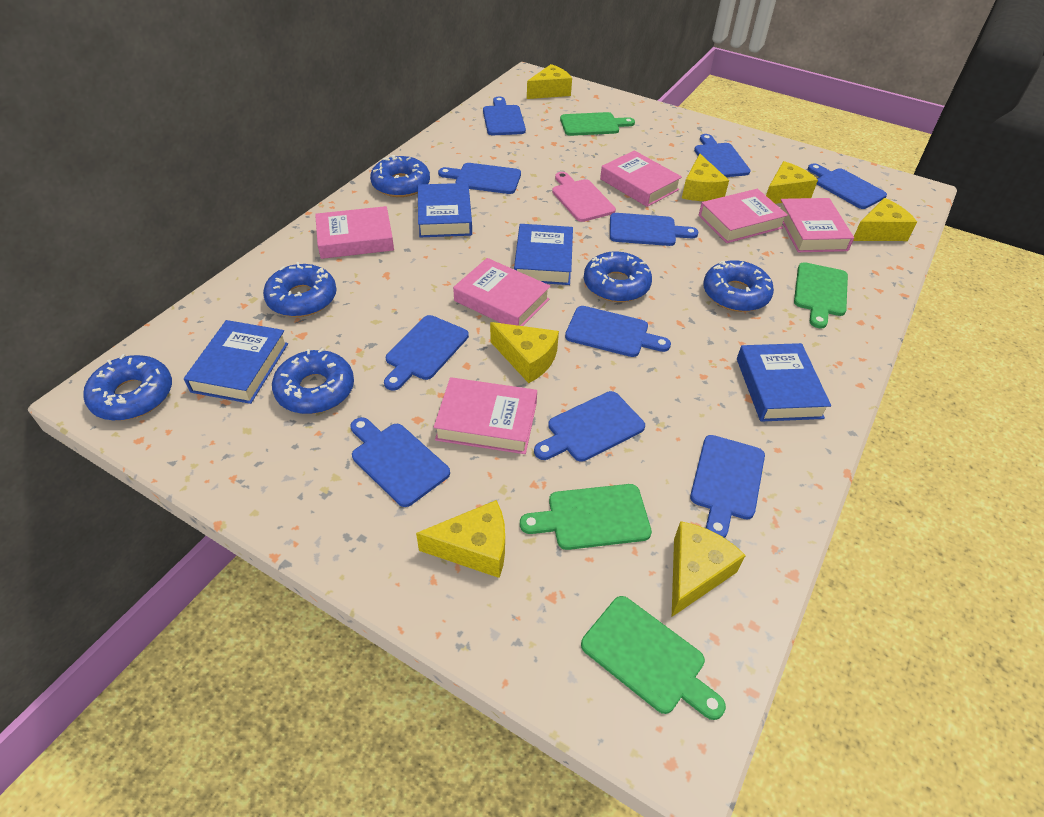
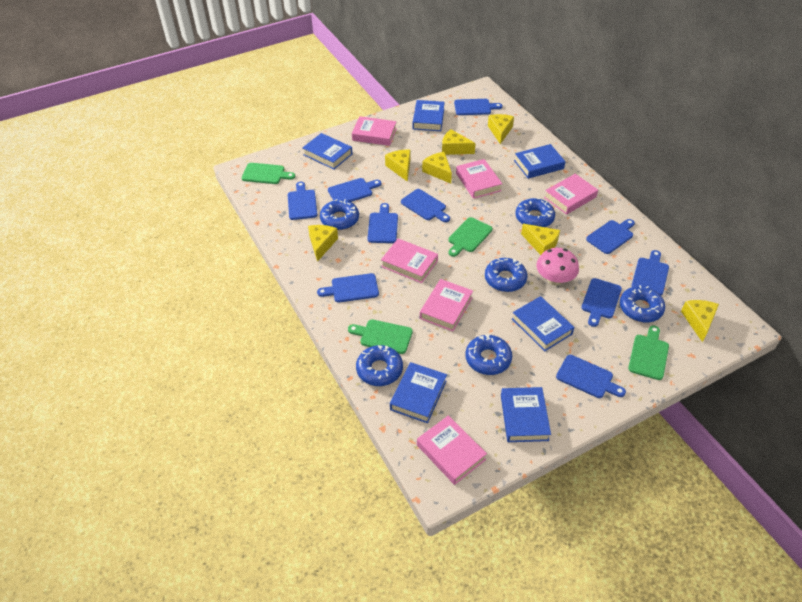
blue book: [184,320,288,404] [418,183,472,237] [514,224,573,285] [737,343,831,422] = 4 -> [303,133,353,170] [390,362,447,423] [412,100,445,131] [501,387,551,442] [512,296,575,351] [514,144,566,179] = 6
pink cutting board: [552,172,616,222] = 1 -> none = 0
pink mushroom: none = 0 -> [536,248,579,286] = 1

